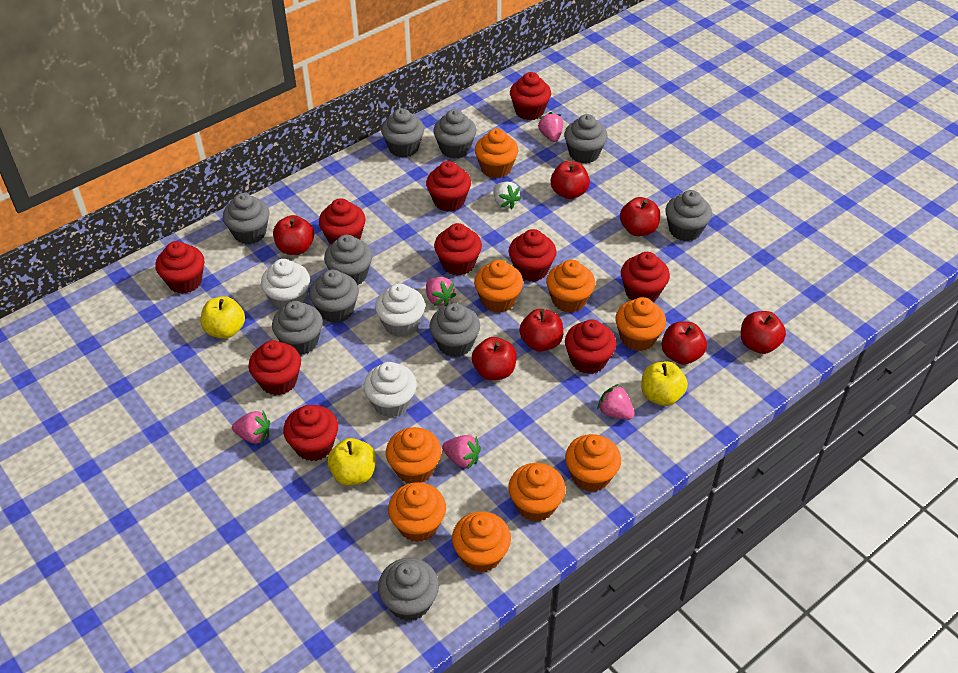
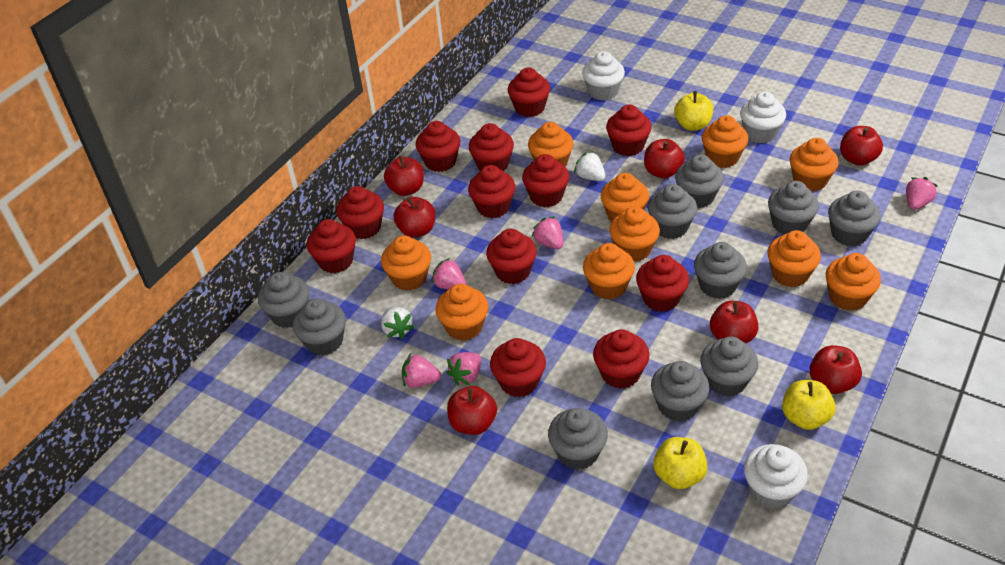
orange cupcake: [386,427,442,483] [388,482,446,542] [452,511,511,572] [474,260,523,313] [475,129,518,178] [508,463,566,522] [546,260,595,313] [565,434,621,492] [615,297,666,351] = 9 -> [381,235,431,291] [435,284,488,341] [528,122,573,167] [583,243,635,300] [601,173,649,222] [609,206,660,262] [702,115,748,168] [768,230,821,287] [790,138,839,191] [826,253,881,311] = 10
red cupcake: [155,241,204,294] [249,340,301,395] [283,405,338,461] [319,198,366,245] [426,161,471,212] [434,223,482,275] [509,229,556,282] [510,72,551,120] [565,319,616,374] [621,252,670,302] = 10 -> [307,219,356,273] [336,186,384,239] [416,121,460,172] [468,165,515,218] [469,123,514,171] [486,229,537,284] [490,338,546,397] [508,67,550,117] [522,154,569,207] [593,329,650,389] [606,105,652,156] [636,255,689,312] = 12
white strawberry: [493,182,521,209] = 1 -> [381,307,414,339] [574,151,605,181] = 2

